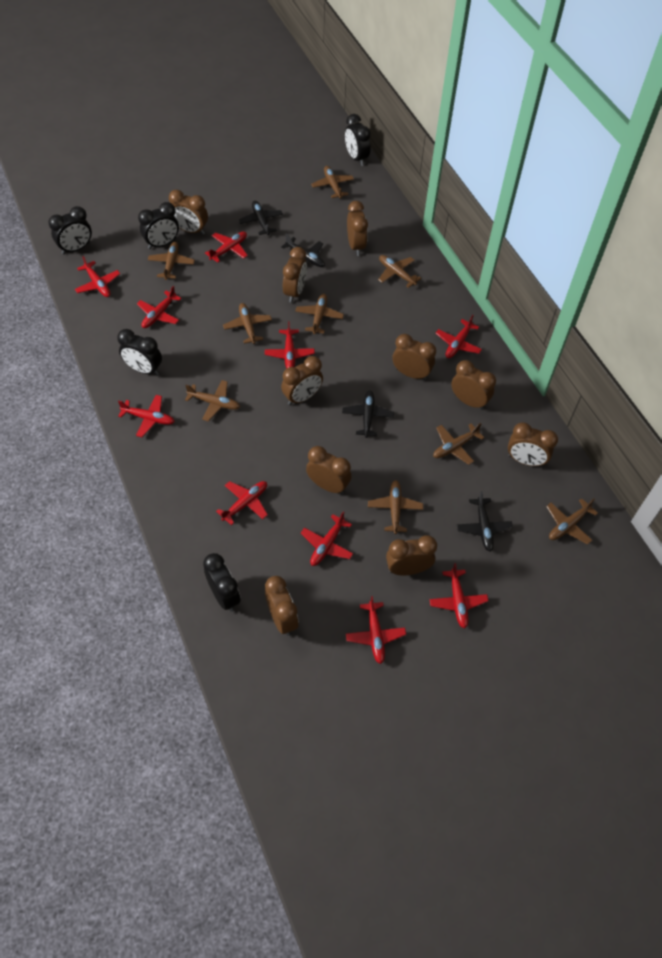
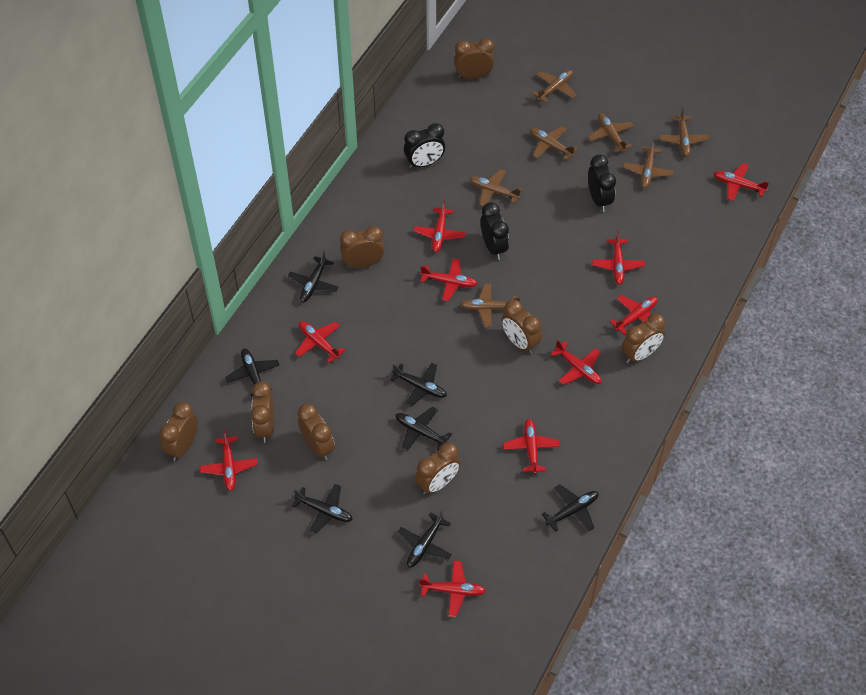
black clock: [49,206,92,255] [117,329,162,375] [138,202,179,249] [203,553,241,612] [345,114,371,166] = 5 -> [404,123,445,168] [481,202,509,260] [588,154,616,212] = 3
black plane: [239,201,283,235] [281,233,325,267] [342,390,394,438] [457,491,513,551] = 4 -> [225,348,280,398] [288,251,339,302] [292,484,353,535] [390,363,447,407] [395,407,452,451] [397,510,452,568] [542,484,599,532] = 7
brown clock: [169,190,208,235] [265,576,299,636] [281,356,323,405] [283,247,307,303] [306,446,351,494] [347,201,368,256] [386,535,437,575] [393,334,436,380] [451,360,496,410] [508,422,558,467] = 10 -> [159,402,198,461] [251,381,274,443] [298,403,335,460] [340,226,384,268] [415,442,460,495] [454,38,494,79] [501,300,542,354] [622,313,666,363] = 8
brown plane: [148,242,195,280] [185,380,240,422] [223,303,272,344] [295,294,344,334] [311,166,354,199] [368,480,423,534] [378,255,421,288] [433,423,484,465] [546,498,598,544] = 9 -> [460,283,520,328] [469,169,522,206] [530,126,578,160] [532,70,577,103] [588,113,634,153] [623,139,673,188] [659,108,709,157] = 7

